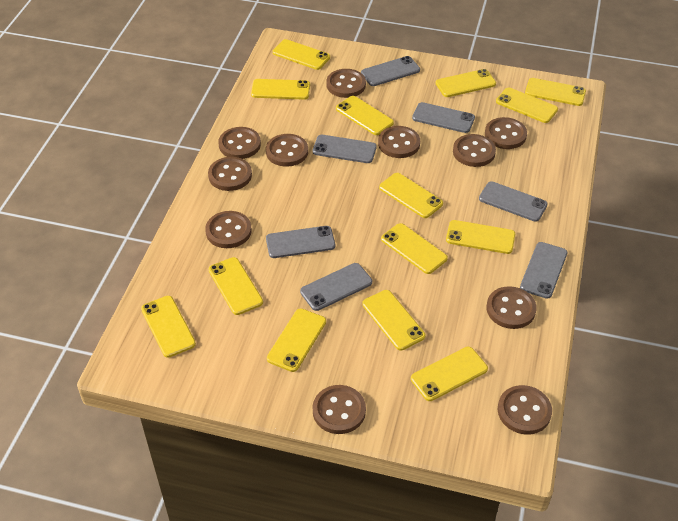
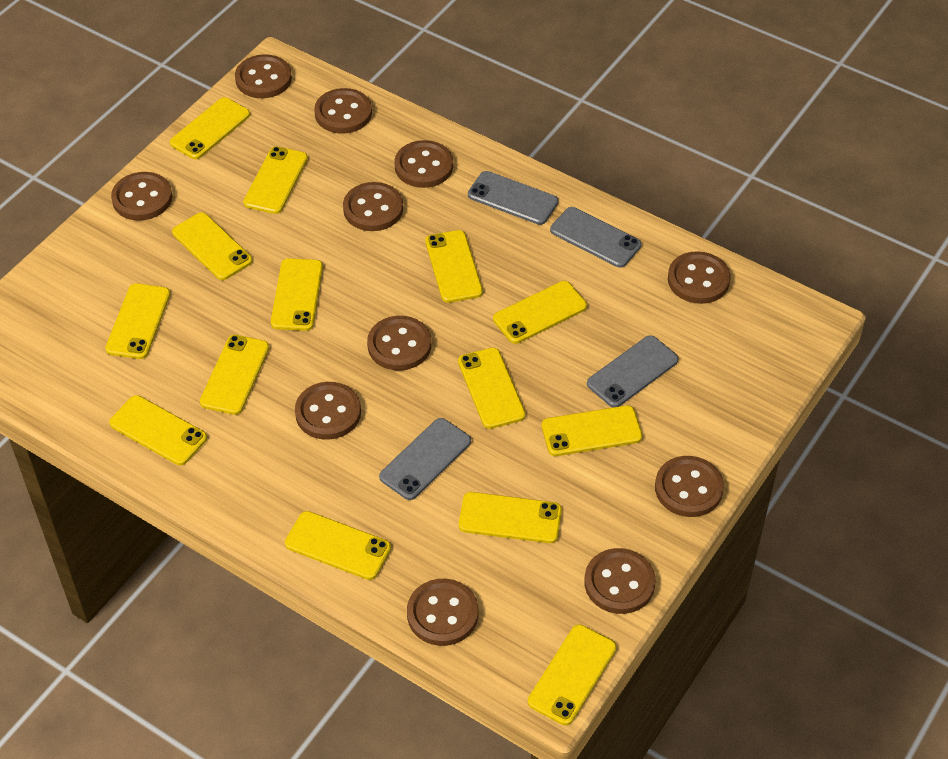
grey phone: [266,226,335,258] [300,263,372,311] [313,135,377,163] [361,56,420,86] [412,102,475,133] [479,181,548,222] [520,242,567,299] = 7 -> [379,418,471,500] [468,171,558,225] [550,207,641,268] [587,335,678,407] = 4

